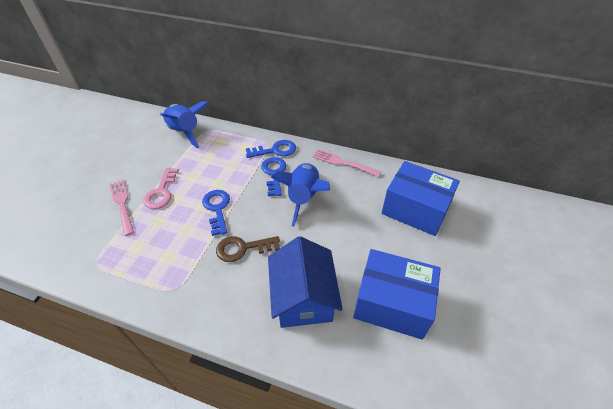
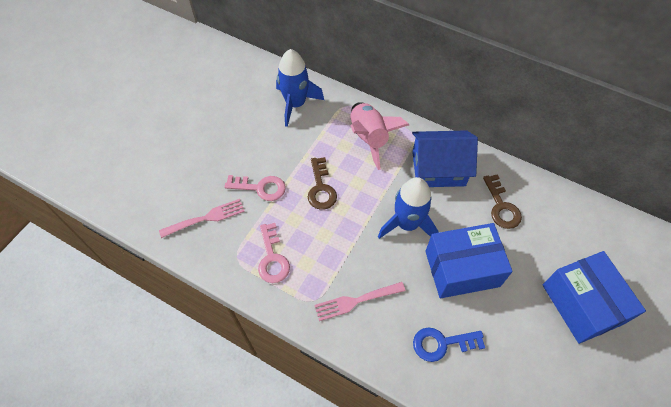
blue key: [202,190,230,236] [246,140,296,158] [261,157,286,196] = 3 -> [413,327,485,362] = 1
brown key: [216,236,280,262] = 1 -> [308,157,337,210] [483,174,522,229] = 2
pink key: [143,168,179,209] = 1 -> [224,175,286,201] [258,223,290,283] = 2
pink rocket: none = 0 -> [350,102,409,170] = 1

